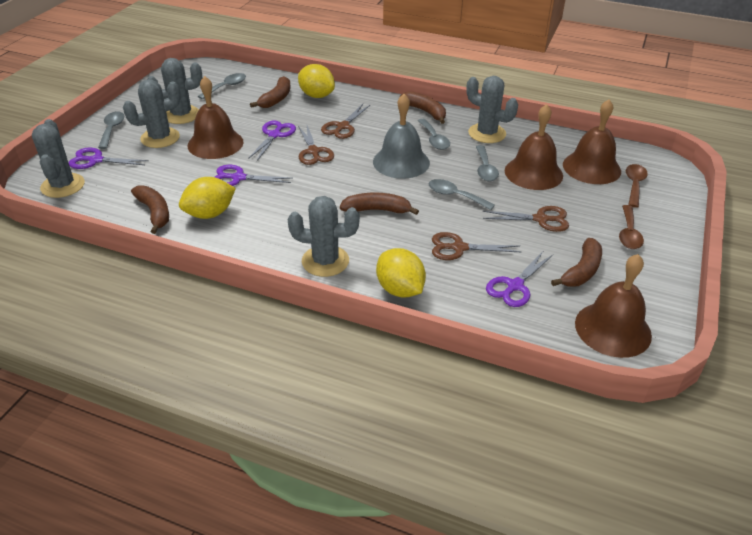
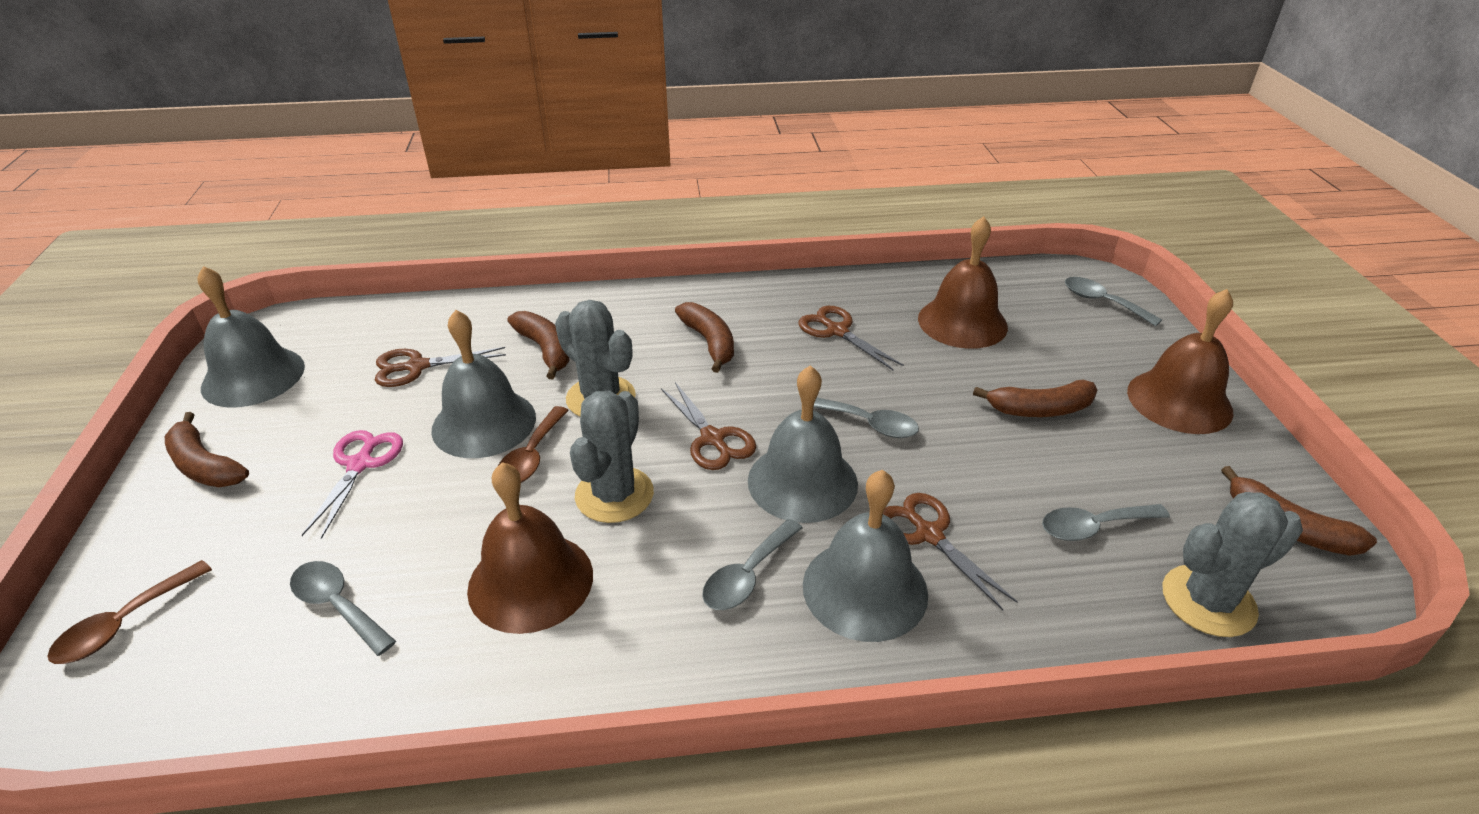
brown bell: [188,76,244,159] [505,104,563,190] [563,99,621,184] [575,254,652,358] = 4 -> [467,462,593,634] [918,216,1008,349] [1127,289,1233,434] = 3
grey bell: [373,94,430,179] = 1 -> [197,266,305,407] [431,310,536,458] [748,365,858,523] [803,470,928,642] = 4
grey cactus: [32,119,85,198] [123,79,181,148] [148,58,202,124] [288,196,360,277] [466,76,518,143] = 5 -> [555,300,636,416] [570,391,654,523] [1162,492,1303,637] = 3
pink scissors: none = 0 -> [302,430,403,539] = 1
purple scissors: [69,148,149,169] [215,165,293,186] [248,121,296,161] [486,252,553,307] = 4 -> none = 0
yellow lemon: [179,177,236,219] [298,64,335,98] [376,248,426,297] = 3 -> none = 0

